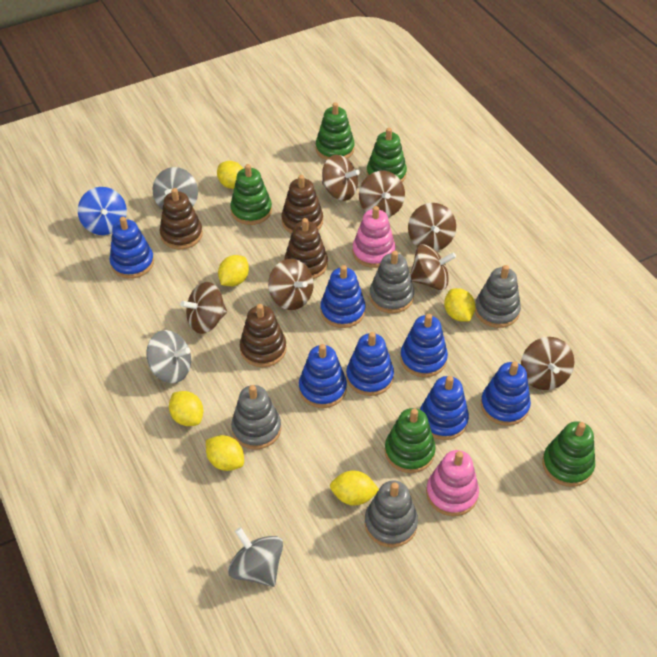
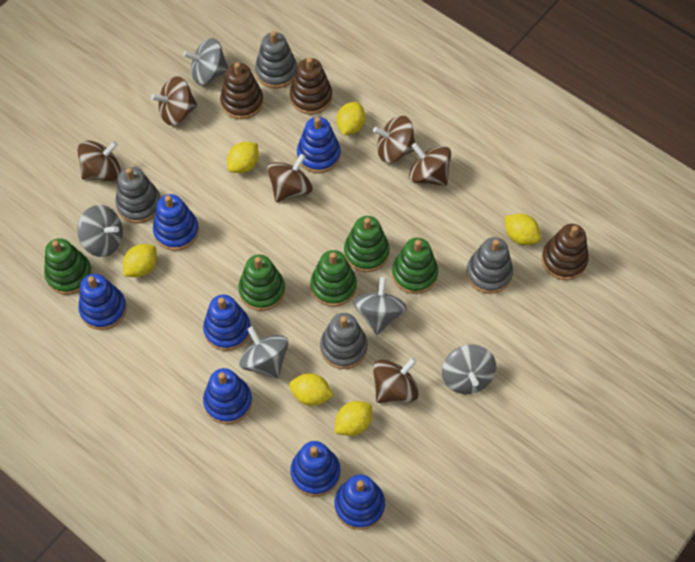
blue spinning top: [78,187,127,235] = 1 -> none = 0
brown spinning top: [180,282,227,334] [268,259,314,310] [322,155,360,201] [359,171,405,217] [408,203,456,251] [410,245,456,290] [521,337,574,390] = 7 -> [77,140,121,181] [151,76,197,126] [267,154,313,203] [373,116,415,163] [373,358,419,403] [409,143,451,186] = 6
brown stacking toy: [159,188,203,249] [240,304,287,367] [281,175,323,234] [284,218,328,279] = 4 -> [220,62,264,119] [290,57,332,115] [542,224,589,280] = 3
grey spinning top: [146,330,191,383] [153,167,198,209] [228,527,283,587] = 3 -> [77,205,123,257] [183,38,228,85] [239,326,289,379] [353,277,407,335] [442,344,496,394] = 5
pink stacking toy: [353,206,396,268] [426,450,479,516] = 2 -> none = 0

